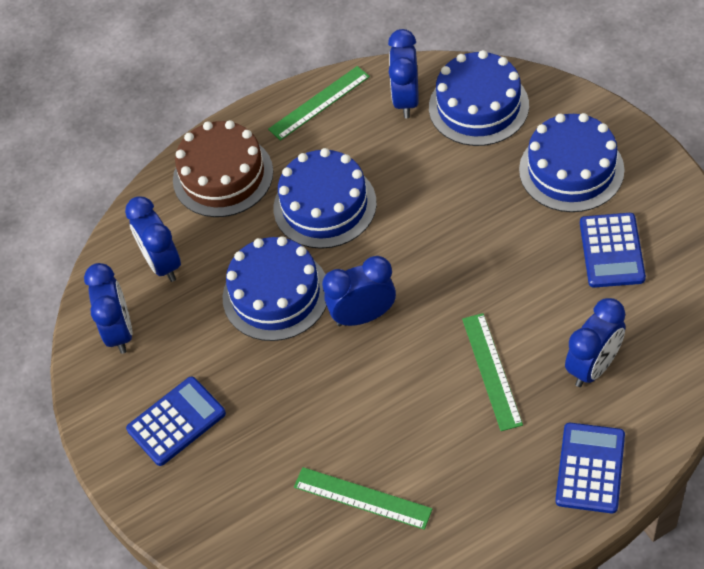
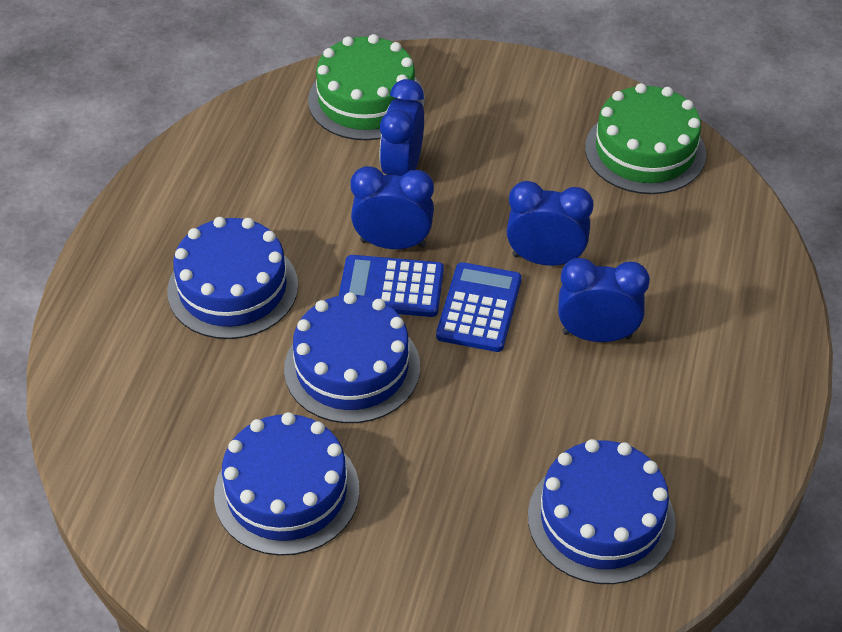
blue calculator: [126,376,226,466] [555,423,625,513] [580,213,646,288] = 3 -> [339,255,444,317] [436,262,522,352] = 2
blue clock: [84,263,133,354] [125,196,181,282] [322,256,396,326] [388,29,419,118] [565,298,626,387] = 5 -> [351,166,434,249] [380,79,424,176] [507,181,593,266] [558,258,650,342] = 4
brown cake: [173,120,273,217] = 1 -> none = 0
green cake: none = 0 -> [308,34,425,140] [585,83,706,194] = 2
green ruler: [268,66,370,141] [294,467,433,530] [462,313,523,431] = 3 -> none = 0

